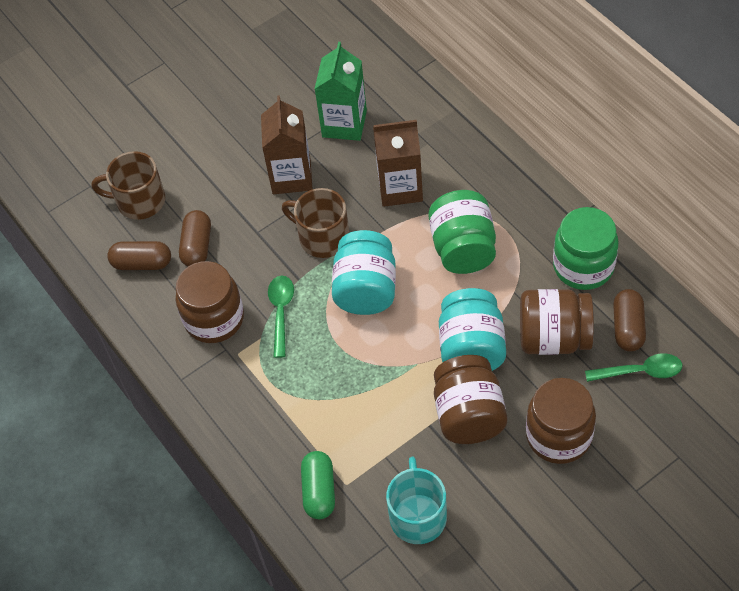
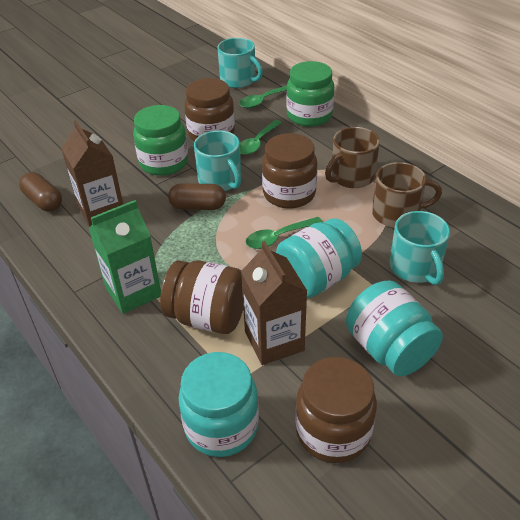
brown capsule: [107,241,171,270] [179,210,211,267] [613,289,646,352] = 3 -> [19,172,62,211] [168,183,226,210] = 2
green capsule: [301,451,335,519] = 1 -> none = 0
green spoon: [268,276,294,358] [585,353,682,382] = 2 -> [239,85,287,108] [240,120,282,155] [246,217,323,249] = 3
turquoise jar: [332,230,396,315] [439,288,506,371] = 2 -> [179,352,259,457] [276,218,362,298] [346,280,443,376] = 3
turquoise mug: [386,457,447,544] = 1 -> [194,130,241,191] [217,38,263,88] [389,211,450,285] = 3

